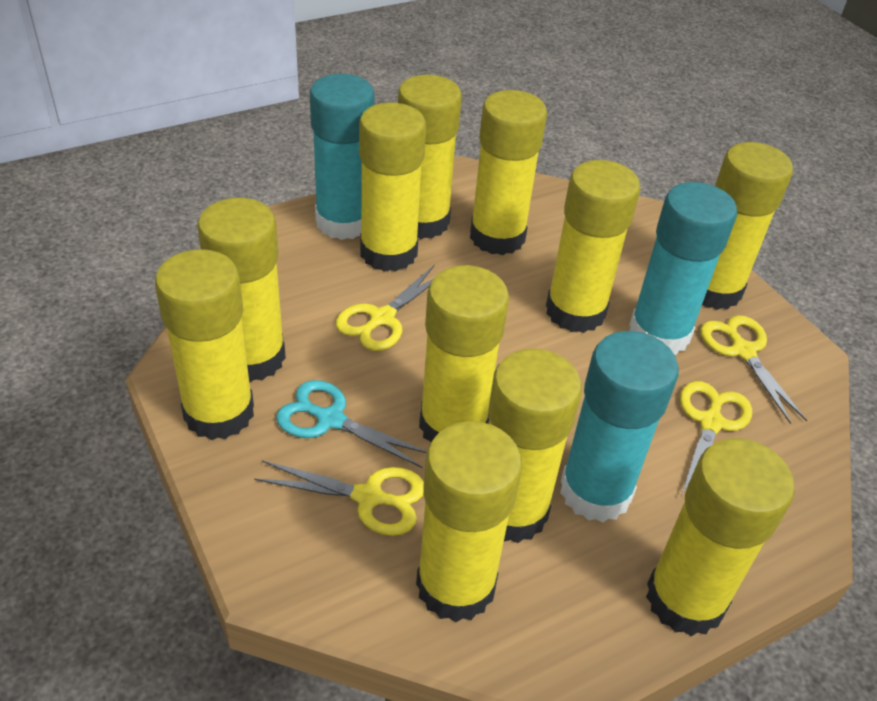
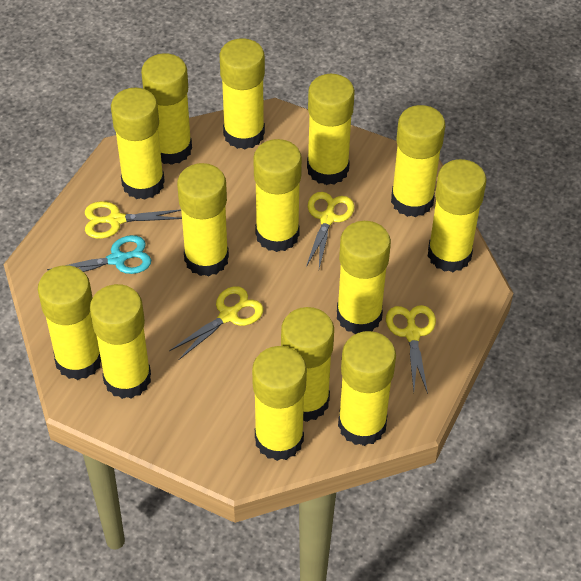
turquoise glue stick: [310,74,375,240] [560,331,679,522] [629,182,737,355] = 3 -> none = 0
yellow glue stick: [155,249,254,440] [197,198,286,382] [359,102,426,272] [398,75,462,239] [416,421,522,622] [419,265,509,443] [470,90,547,255] [488,349,582,543] [546,160,640,333] [646,438,795,636] [702,142,793,310] = 11 -> [38,265,101,380] [90,284,151,399] [111,88,165,200] [141,53,192,165] [177,163,229,277] [219,38,265,149] [252,346,307,461] [253,139,302,252] [281,307,334,422] [307,74,355,185] [337,221,391,334] [338,331,396,446] [391,105,445,217] [428,159,487,272] = 14

